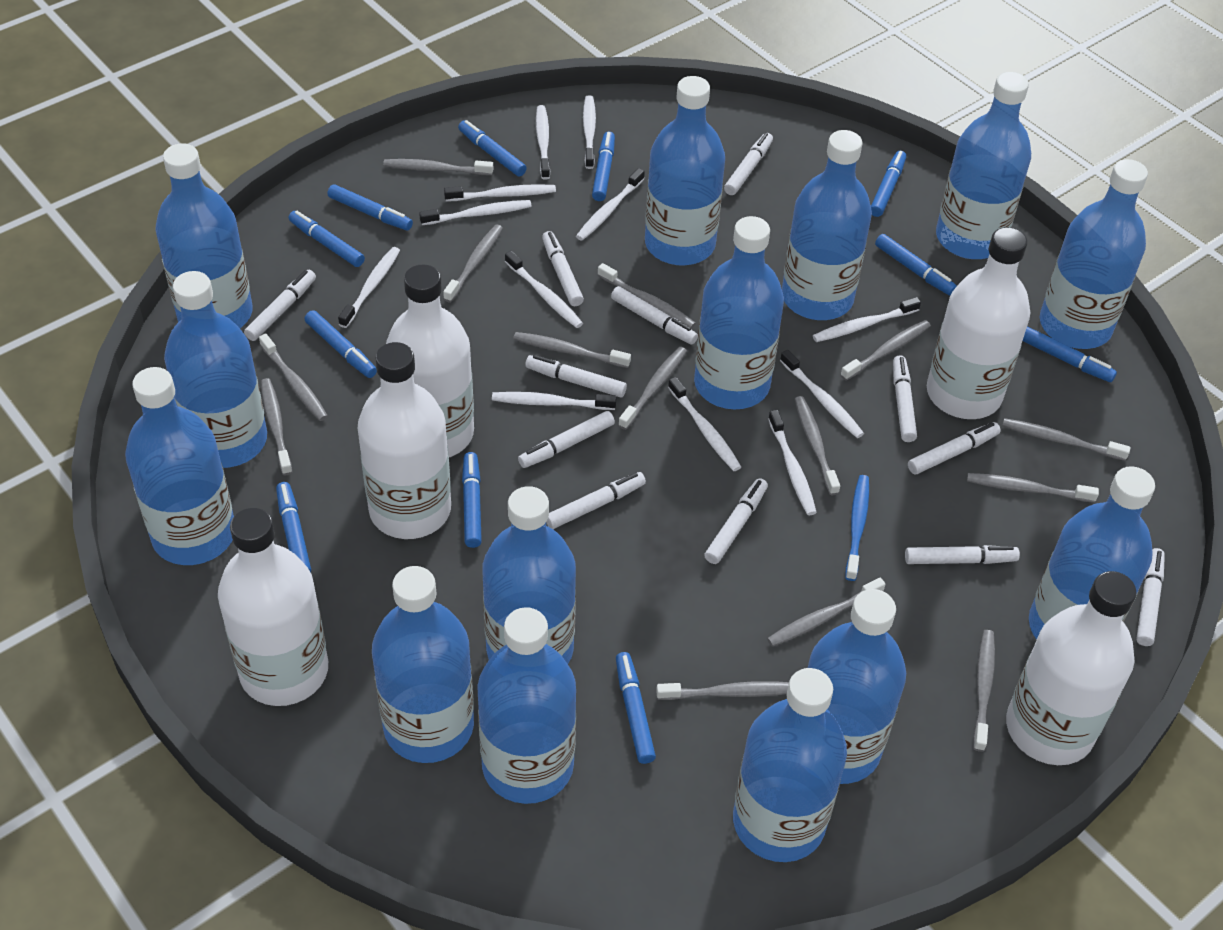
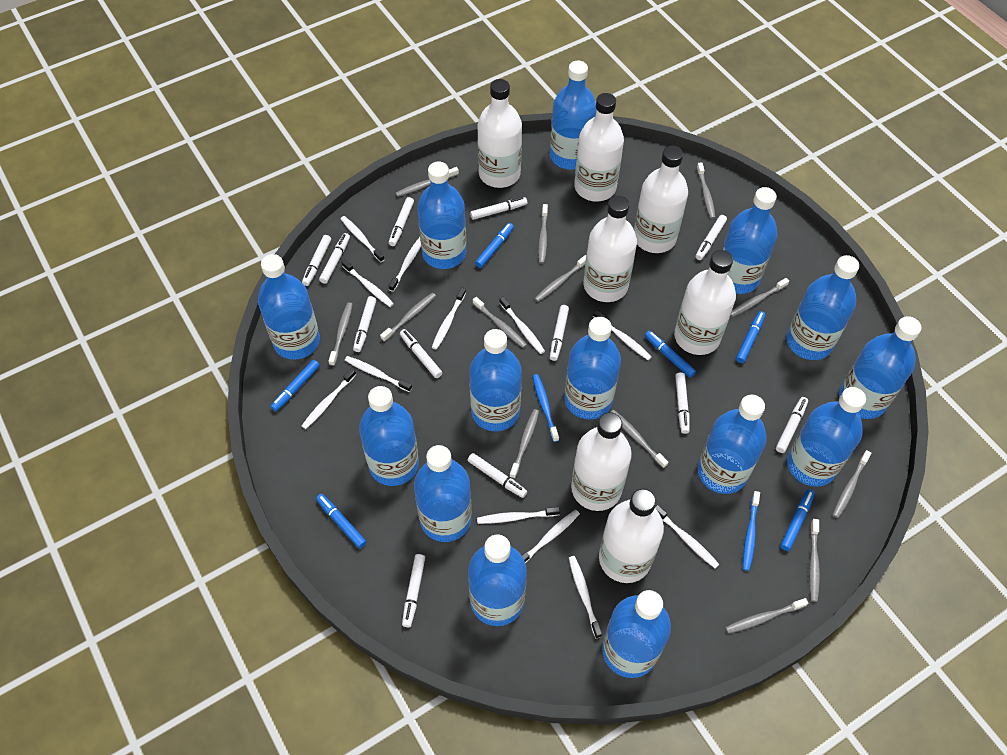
blue marker: [276,482,311,572] [289,211,365,267] [305,310,377,378] [328,184,413,230] [458,120,527,176] [462,452,482,548] [592,132,615,201] [616,652,656,764] [871,151,906,217] [875,234,957,295] [1023,326,1117,382] = 11 -> [270,360,320,411] [316,494,366,549] [475,223,514,268] [645,331,696,378] [736,311,765,363] [780,489,815,551] = 6
blue toothbrush: [845,475,869,581] = 1 -> [533,374,559,442] [743,491,760,571] = 2
grey toothbrush: [259,334,328,421] [261,378,292,475] [383,159,493,175] [443,224,503,302] [513,332,631,368] [598,263,696,329] [618,347,687,430] [656,681,789,700] [767,578,886,647] [795,396,840,495] [840,320,931,381] [967,473,1099,503] [973,630,995,752] [1002,418,1130,461] = 14 -> [329,303,353,366] [380,293,436,342] [396,167,459,197] [473,297,527,348] [509,409,539,479] [535,255,586,302] [538,204,548,264] [611,410,668,468] [697,163,716,219] [725,598,808,634] [730,278,789,317] [809,519,820,602] [833,450,871,518] = 13
white bottle: [218,508,328,706] [358,342,451,539] [386,264,474,457] [927,227,1030,419] [1006,571,1136,765] = 5 -> [478,79,522,188] [571,412,632,511] [574,93,624,201] [583,196,637,302] [599,489,664,583] [634,146,688,253] [674,250,736,355] = 7

